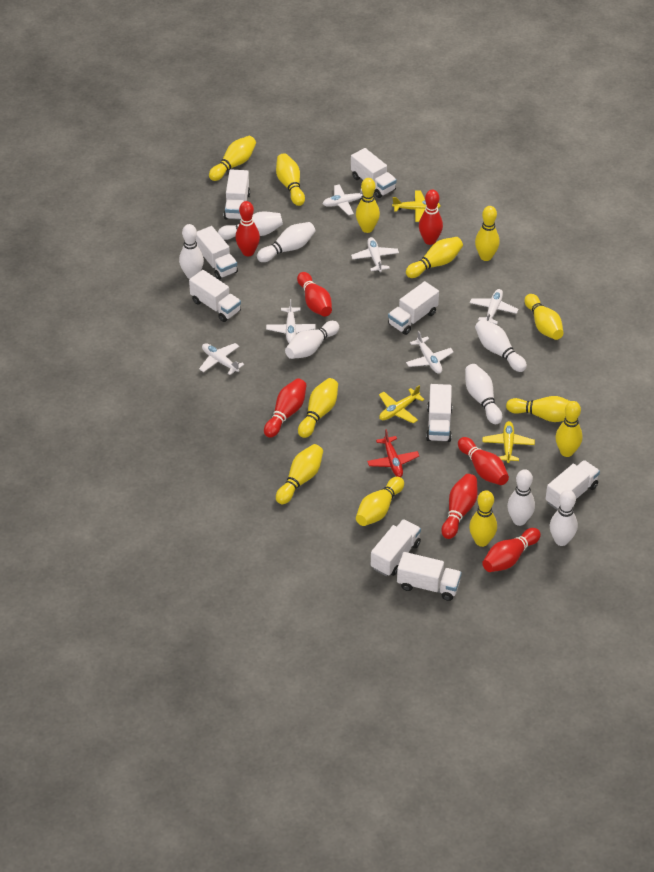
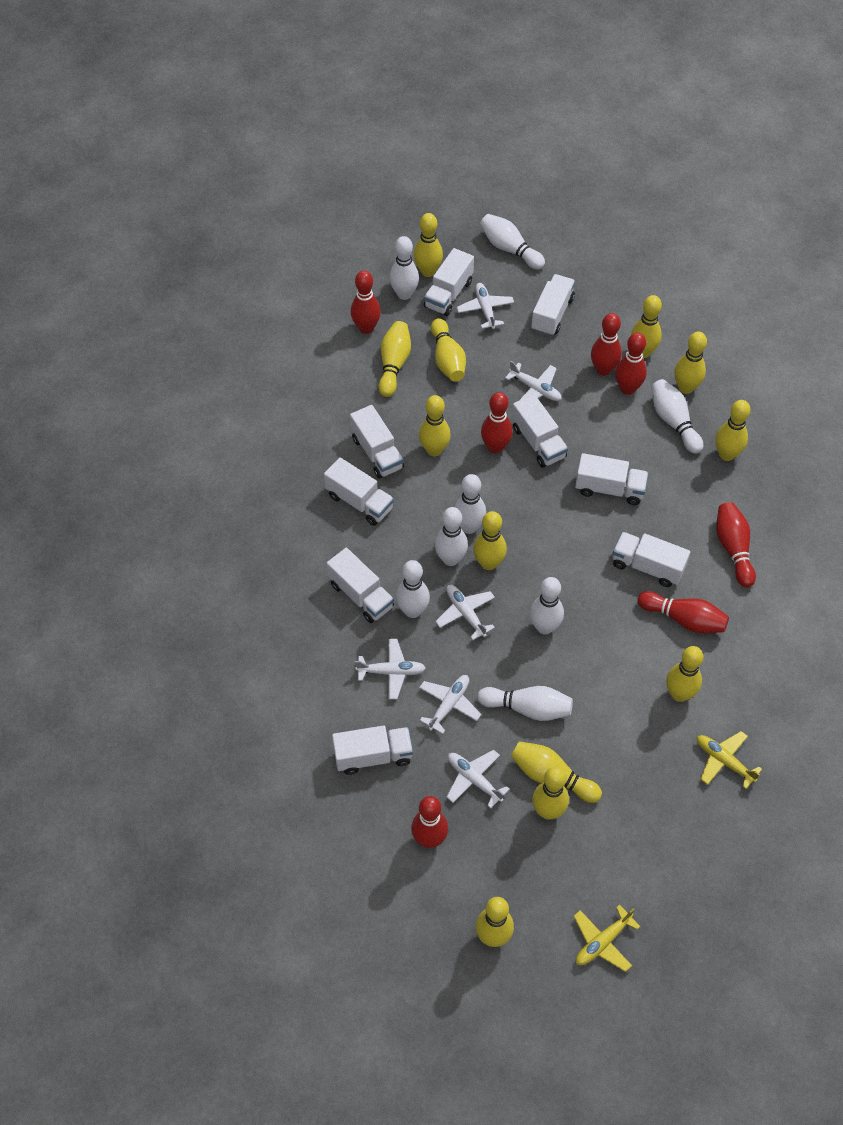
red plane: [367,429,419,477] = 1 -> none = 0
yellow plane: [379,385,425,423] [392,190,441,222] [483,421,535,463] = 3 -> [574,905,640,972] [697,731,762,789] = 2

